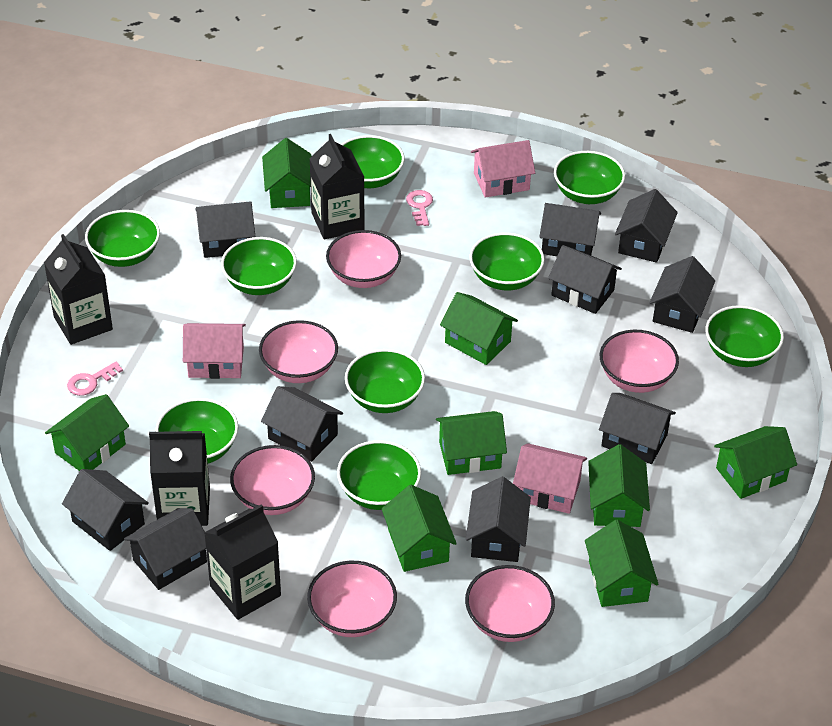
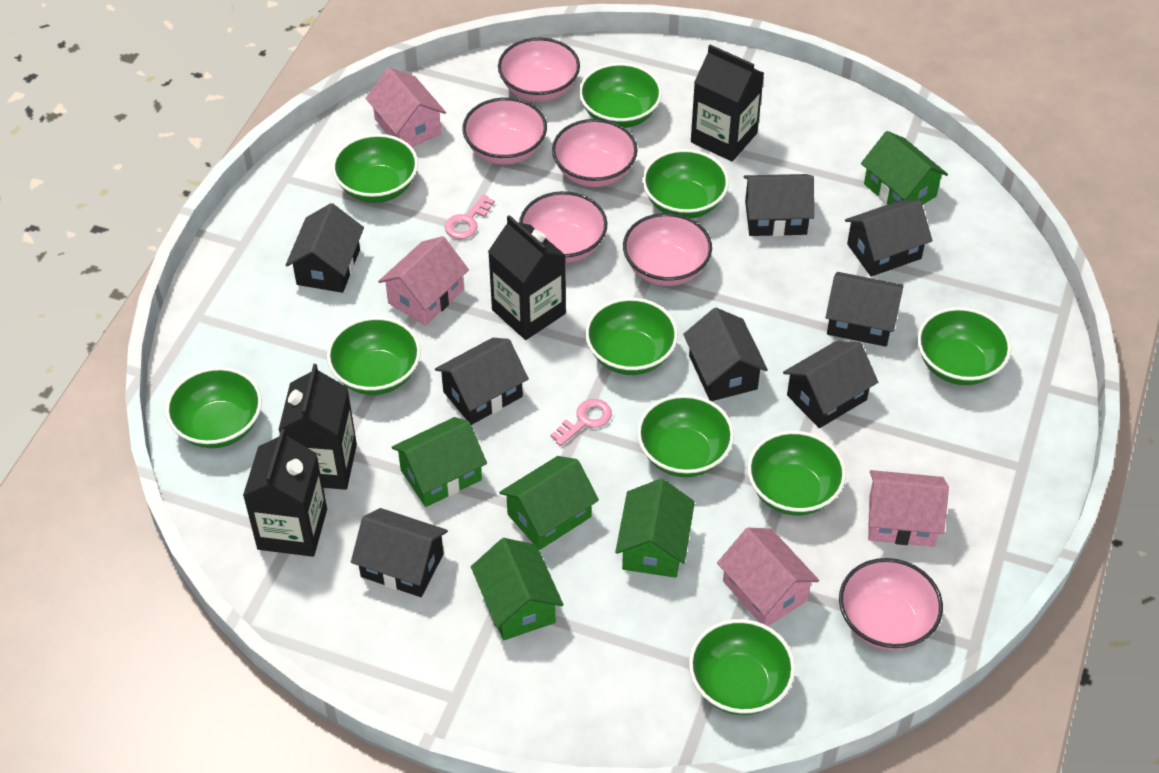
black house: [62,469,149,551] [124,508,207,590] [195,201,255,258] [261,386,343,462] [466,477,531,562] [539,203,601,256] [548,245,622,314] [599,393,676,464] [615,189,678,263] [649,256,715,333] = 10 -> [286,203,364,293] [351,508,448,597] [435,338,529,425] [683,308,768,401] [743,174,814,236] [783,341,878,428] [826,272,903,347] [845,200,932,277] = 8
green bowl: [85,210,160,267] [155,398,238,464] [221,237,297,295] [337,440,421,510] [341,135,405,188] [345,349,425,413] [469,233,545,290] [554,151,625,204] [705,305,784,367] = 9 -> [165,367,262,448] [327,317,421,395] [332,134,418,203] [579,63,662,128] [585,298,678,375] [637,394,734,477] [642,149,729,218] [689,619,795,715] [747,431,846,515] [917,307,1011,385] = 10
green house: [45,394,129,471] [262,138,311,208] [381,485,457,572] [436,411,507,475] [440,292,518,365] [585,520,658,607] [588,444,650,527] [714,426,797,499] = 8 -> [392,417,487,507] [471,538,564,640] [499,456,599,550] [615,479,695,578] [861,131,948,205] = 5
pink house: [183,323,246,379] [471,140,535,197] [513,443,587,514] = 3 -> [366,67,446,147] [378,236,469,326] [717,528,819,626] [868,470,949,547] = 4

